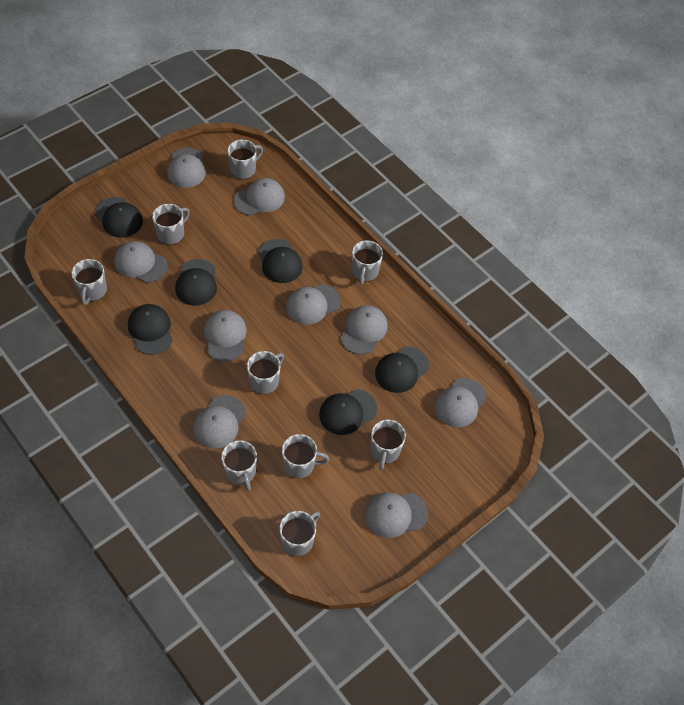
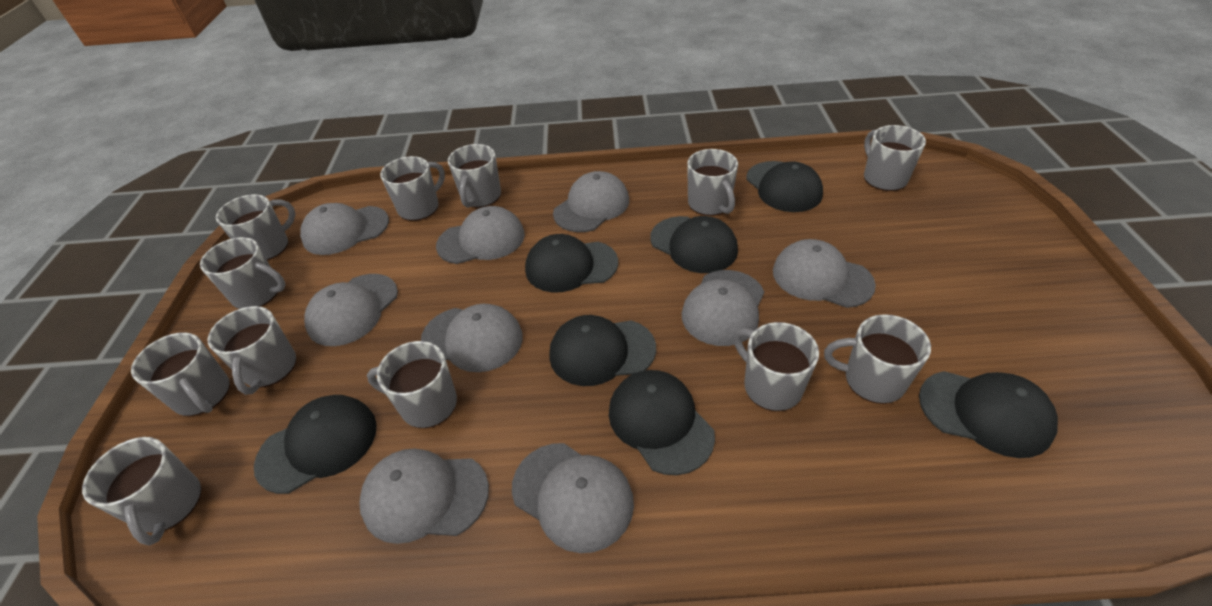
black cap: [95,197,143,237] [128,304,173,355] [175,259,217,306] [258,239,303,283] [319,389,377,435] [375,347,429,393] = 6 -> [254,395,377,494] [525,234,618,292] [549,315,656,386] [609,370,715,475] [651,216,738,273] [746,161,823,212] [919,371,1058,458] = 7
grey mug: [71,259,107,305] [152,204,190,245] [221,440,257,491] [227,140,263,179] [247,351,284,394] [279,511,320,556] [282,434,329,478] [352,240,383,285] [370,419,406,470] = 9 -> [82,437,202,546] [131,332,230,416] [200,237,285,309] [207,306,296,395] [216,194,295,260] [367,341,457,428] [380,156,445,221] [448,144,501,208] [687,149,738,216] [734,322,819,411] [824,314,931,404] [864,125,926,191] = 12

